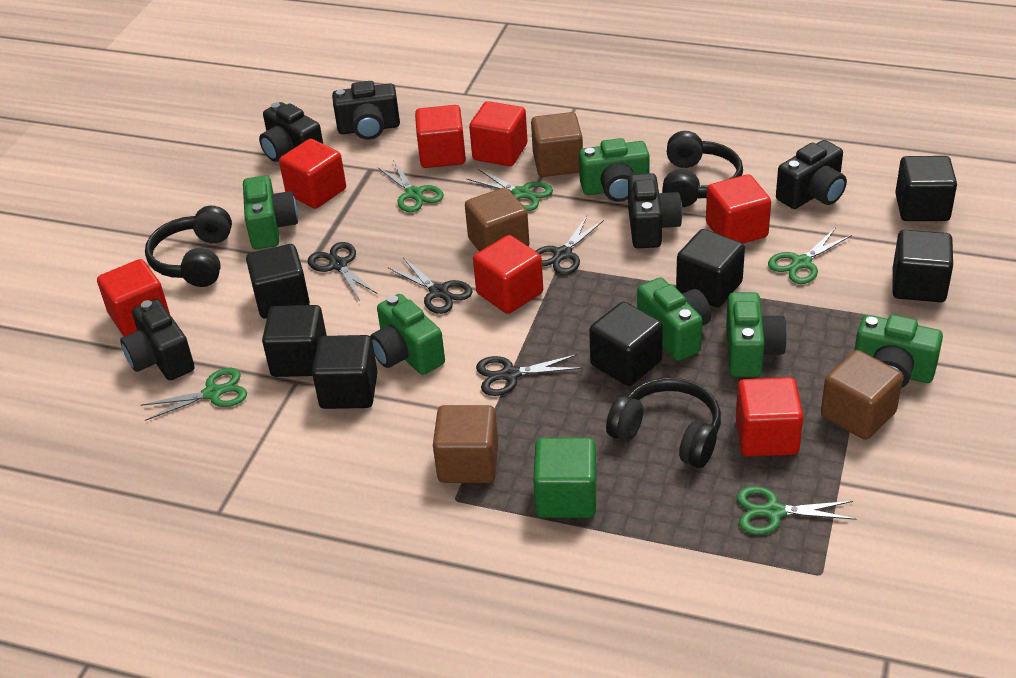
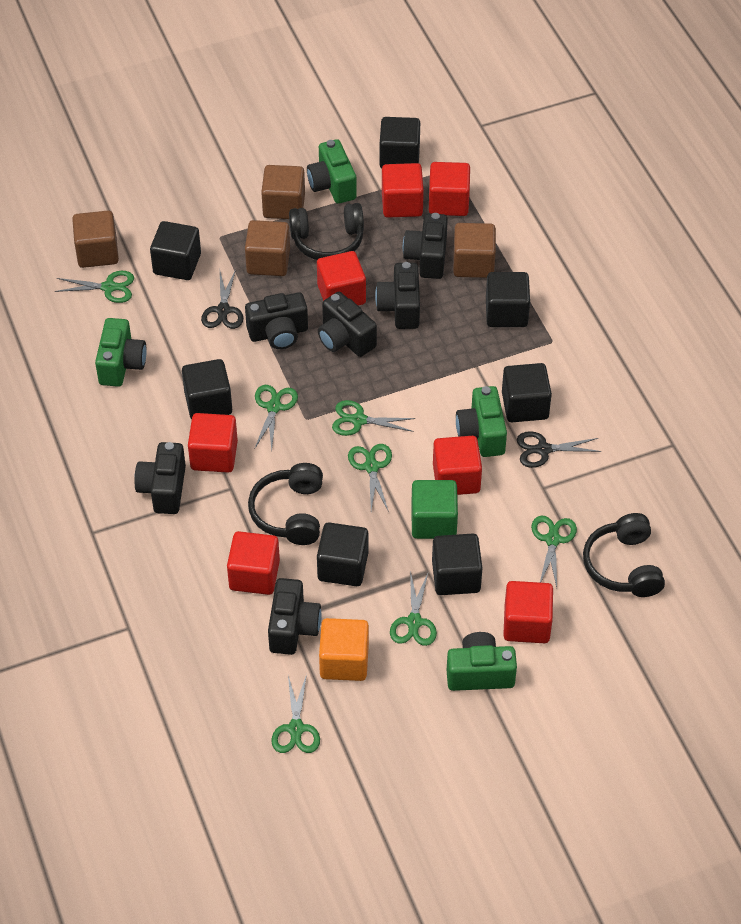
black camera: [120,299,195,380] [259,102,323,162] [332,81,400,140] [628,173,682,248] [776,140,847,209] = 5 -> [134,442,186,514] [245,292,308,349] [268,578,322,655] [318,292,377,357] [375,262,420,329] [403,213,448,279] = 6
black scissors: [308,242,378,300] [388,258,473,314] [476,354,582,396] [536,216,604,275] = 4 -> [201,269,243,329] [517,431,601,468] = 2
green camera: [243,175,298,249] [370,294,445,375] [579,138,650,202] [637,277,711,361] [726,292,787,377] [854,315,943,388] = 6 -> [95,318,147,387] [307,139,357,204] [447,632,517,691] [456,386,507,457] = 4
green scissors: [141,368,247,421] [377,160,444,212] [467,168,553,211] [737,486,856,535] [768,228,852,284] = 5 -> [55,271,134,303] [255,385,298,451] [272,674,320,753] [332,400,416,436] [348,444,392,512] [390,571,437,646] [531,515,577,587] = 7
orange cube: none = 0 -> [319,618,369,681] = 1

